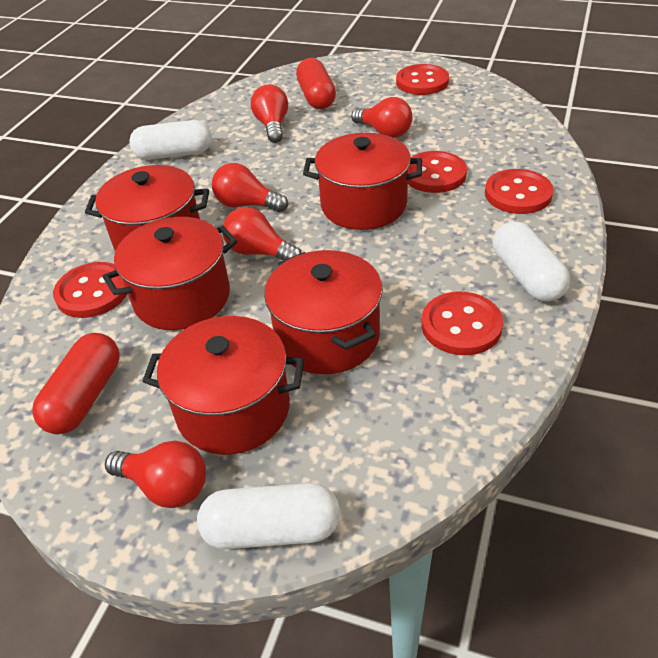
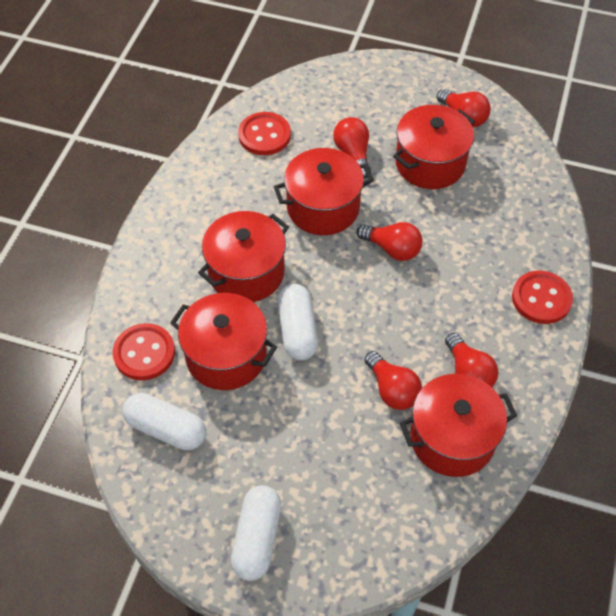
red button: [53,262,127,318] [396,64,449,95] [408,151,467,193] [422,292,503,355] [485,169,553,214] = 5 -> [113,323,175,380] [238,112,291,155] [512,271,573,324] = 3
red capsule: [32,333,119,434] [296,58,336,109] = 2 -> none = 0

